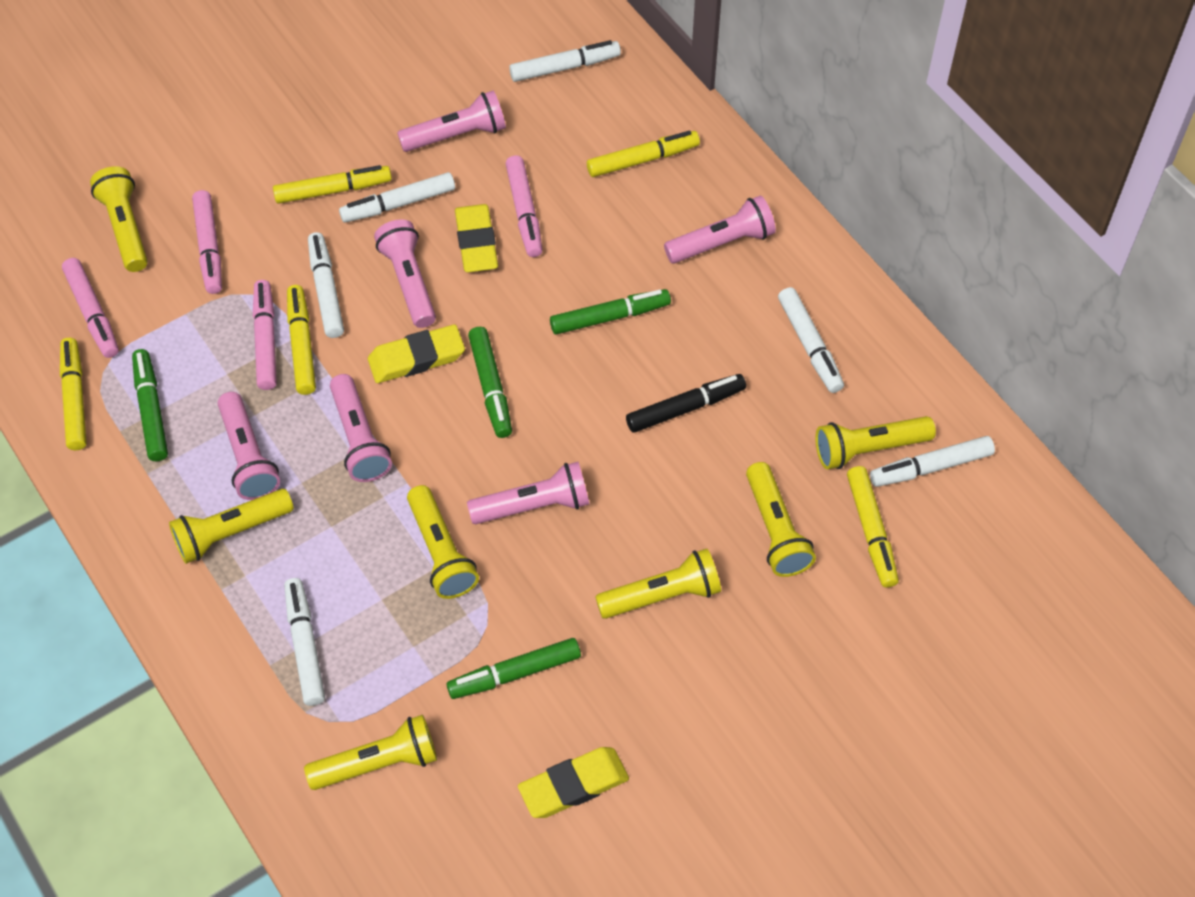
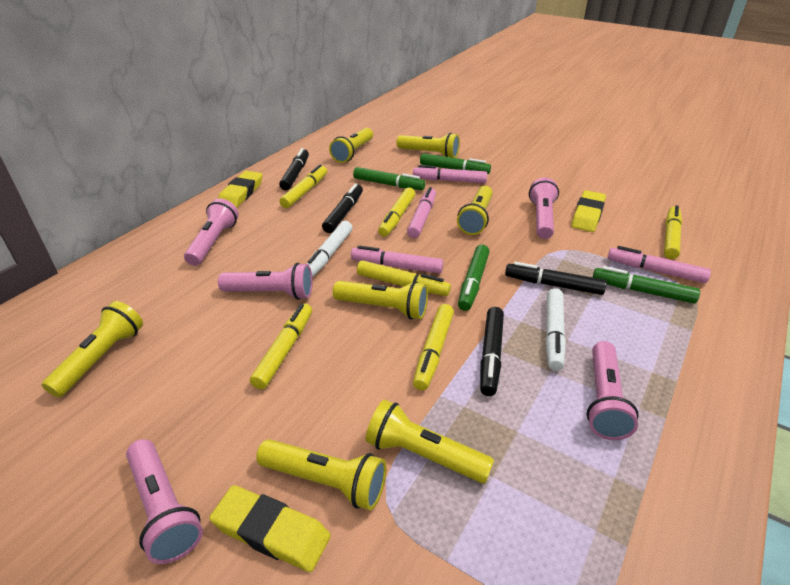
black marker: [626,374,746,432] = 1 -> [279,148,309,190] [322,183,363,233] [480,307,504,396] [505,262,607,295] = 4
pink flashlight: [218,392,280,500] [330,374,392,482] [374,219,436,328] [397,91,506,152] [467,462,589,524] [664,196,776,264] = 6 -> [126,439,203,564] [184,199,239,266] [218,263,313,300] [529,178,559,239] [587,341,639,440] = 5
white marker: [284,578,325,706] [308,232,344,338] [339,172,455,223] [509,40,621,82] [778,287,844,393] [870,436,995,487] = 6 -> [307,221,353,278] [545,288,566,371] = 2
yellow marker: [60,338,87,450] [273,165,392,204] [287,285,316,395] [587,131,700,177] [847,466,899,588] = 5 -> [250,303,312,389] [280,164,327,208] [357,260,451,296] [378,187,415,237] [413,304,454,391] [664,205,682,259] = 6

